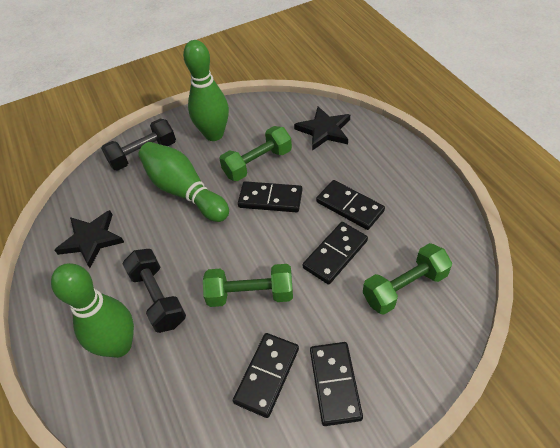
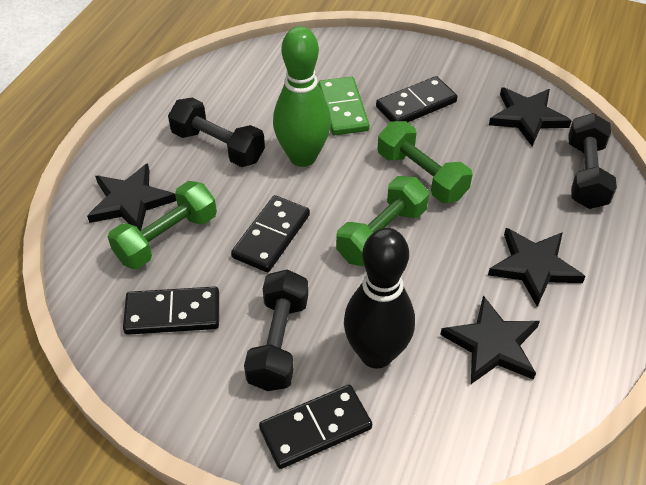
black bowling pin: none = 0 -> [344,228,415,369] = 1
black domino: [233,333,299,418] [238,181,302,212] [303,222,368,285] [310,342,363,426] [316,180,385,230] = 5 -> [123,287,219,335] [231,195,310,272] [259,385,372,469] [376,76,457,122] = 4
black dumbbell: [101,119,176,171] [122,249,186,333] = 2 -> [168,98,265,167] [244,269,308,391] [568,113,617,209] = 3
black star: [55,210,125,268] [294,106,350,151] = 2 -> [87,163,176,231] [440,295,540,384] [488,228,586,306] [489,87,572,146] = 4
green bowling pin: [51,263,134,358] [138,142,229,222] [183,40,229,141] = 3 -> [273,26,331,167] = 1
green domino: none = 0 -> [318,77,370,135] = 1

